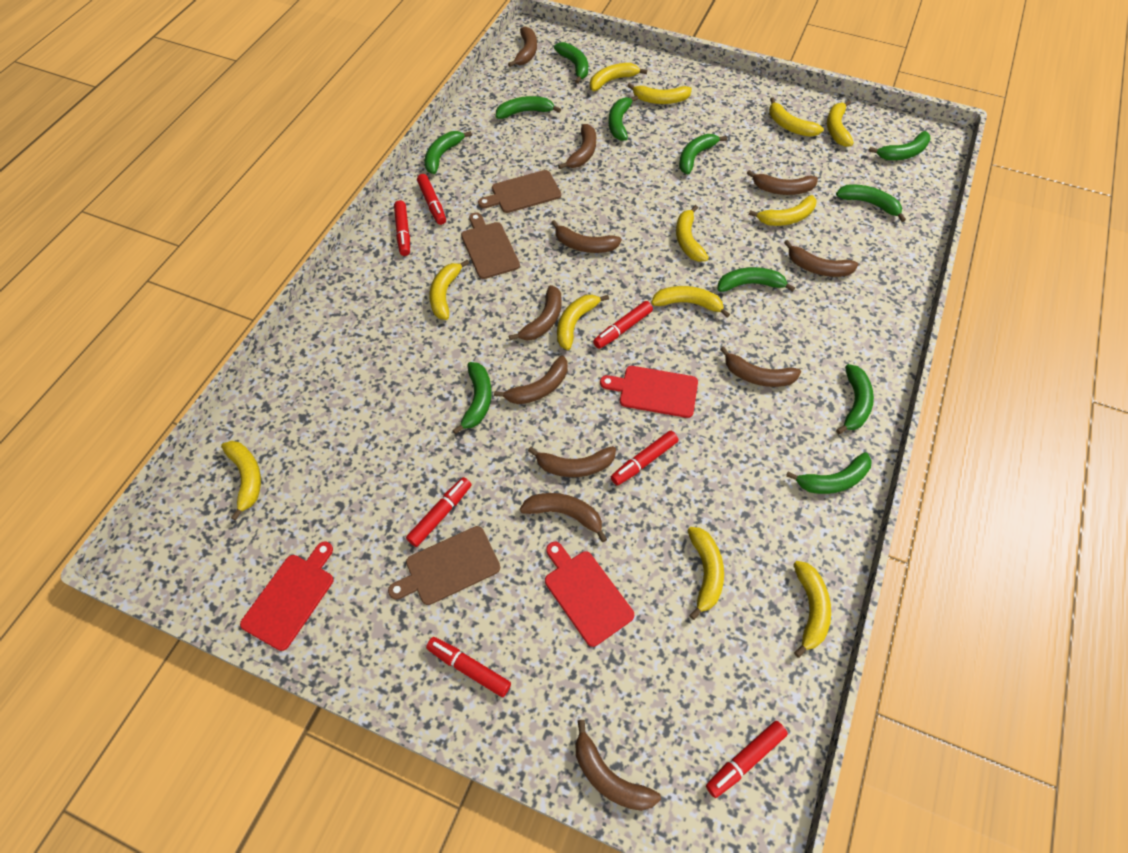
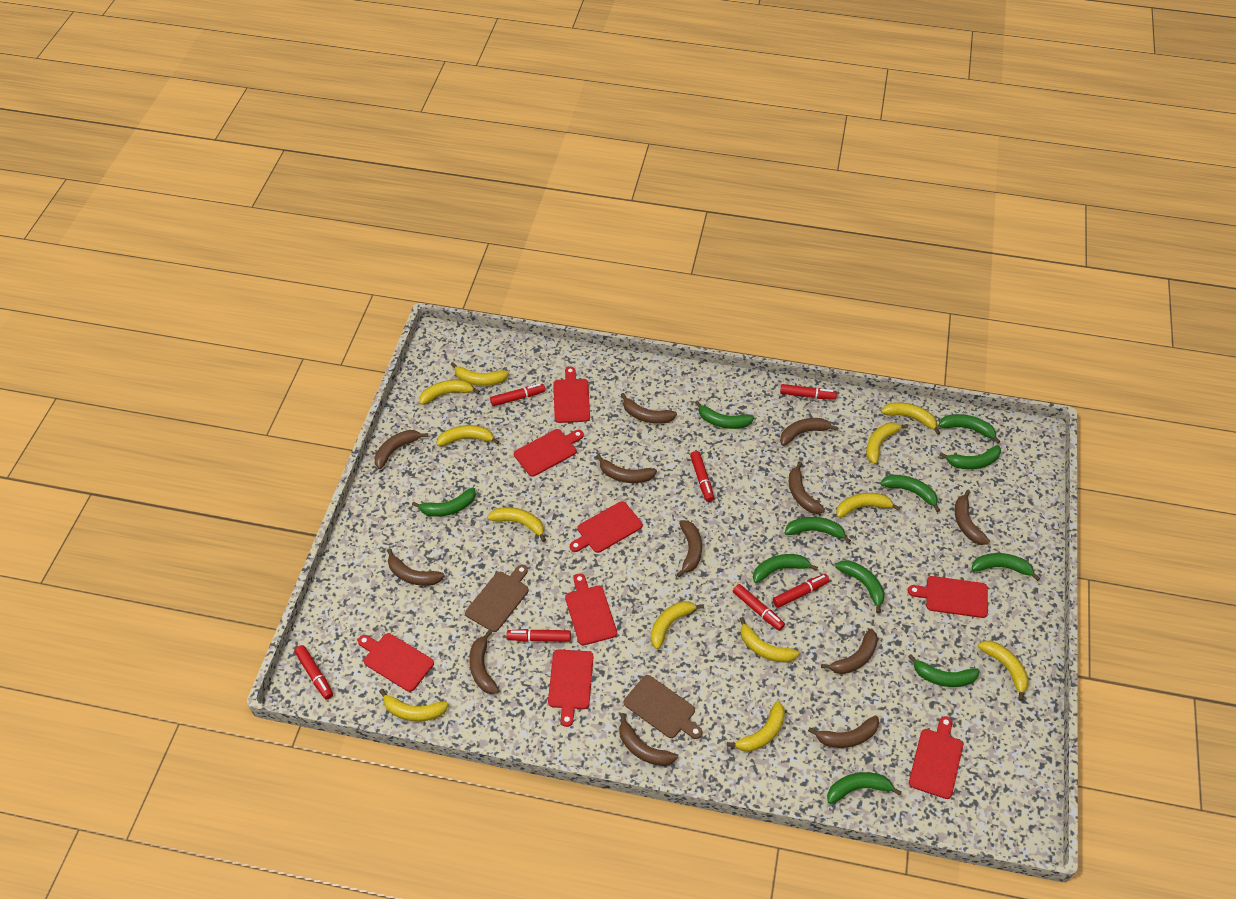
brown banana: [494,355,568,404] [508,26,537,67] [509,285,562,340] [520,493,607,542] [528,446,616,477] [551,220,622,253] [558,124,596,169] [576,720,661,811] [720,346,801,387] [747,170,818,195] [784,240,859,277] = 11 -> [374,430,428,469] [387,548,445,586] [469,630,499,694] [596,454,657,483] [619,713,678,766] [621,393,677,424] [677,520,702,577] [780,418,839,446] [789,461,825,514] [808,715,879,748] [821,629,878,674] [955,490,990,545] = 12
brown cutting board: [388,526,500,605] [461,213,520,279] [478,170,561,213] = 3 -> [465,565,529,632] [624,675,702,739] = 2
red cutting board: [240,541,333,651] [545,542,634,647] [600,366,698,418] = 3 -> [358,633,434,692] [514,429,584,477] [548,649,593,727] [553,367,590,423] [565,573,617,645] [570,501,643,553] [908,576,988,618] [909,716,963,799] = 8

